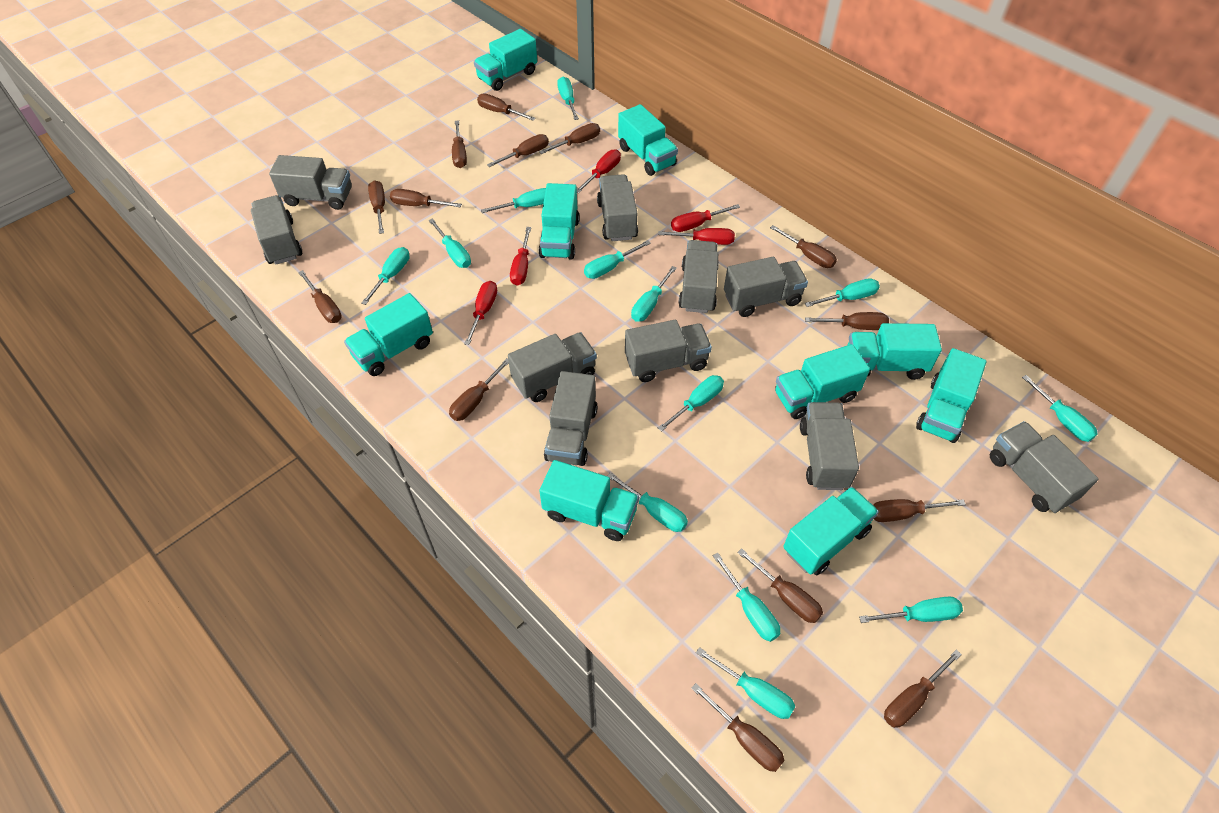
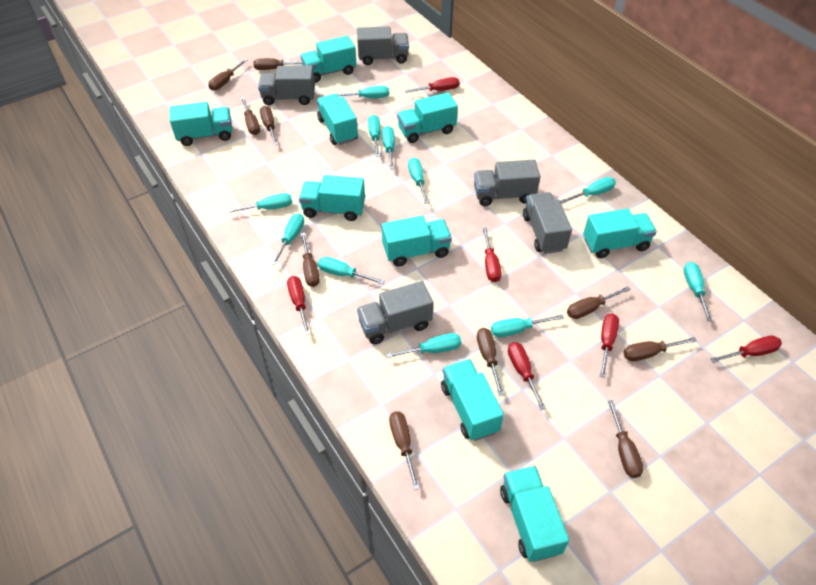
brown screwdriver: [298,270,342,323] [368,180,385,234] [390,189,462,208] [449,358,509,421] [452,120,467,168] [477,94,536,121] [487,134,549,167] [539,123,600,154] [691,683,785,772] [737,548,823,623] [770,225,837,268] [805,312,889,330] [873,499,966,522] [884,649,962,728] = 14 -> [208,59,247,91] [241,97,260,135] [253,58,302,70] [260,106,278,145] [301,233,320,287] [389,411,420,490] [477,328,504,396] [567,286,631,319] [608,400,643,478] [623,337,697,361] = 10
grey truck: [251,195,302,264] [269,155,352,210] [508,332,597,402] [544,371,597,466] [597,174,638,241] [625,320,712,382] [678,240,719,313] [724,257,808,317] [800,402,859,490] [990,421,1098,513] = 10 -> [258,65,315,105] [357,26,409,65] [357,281,433,344] [474,160,540,206] [523,192,572,254] = 5
red screwdriver: [464,281,497,345] [510,227,531,286] [577,149,621,193] [658,228,735,245] [671,204,740,232] = 5 -> [287,276,310,335] [405,77,459,93] [482,227,501,282] [508,342,546,410] [600,313,619,378] [710,335,782,363] = 6
turquoise screwdriver: [361,247,409,305] [429,218,471,268] [481,188,546,213] [557,77,579,120] [584,240,651,279] [607,472,688,532] [631,266,677,322] [658,375,724,432] [696,647,795,719] [713,553,780,642] [805,278,880,307] [859,597,963,623] [1022,375,1098,442] = 13 -> [226,193,292,213] [271,213,304,265] [318,257,384,284] [338,86,389,98] [368,115,380,157] [382,126,395,169] [386,333,461,358] [408,158,429,204] [491,315,564,337] [560,177,616,204] [684,262,712,322] = 11

